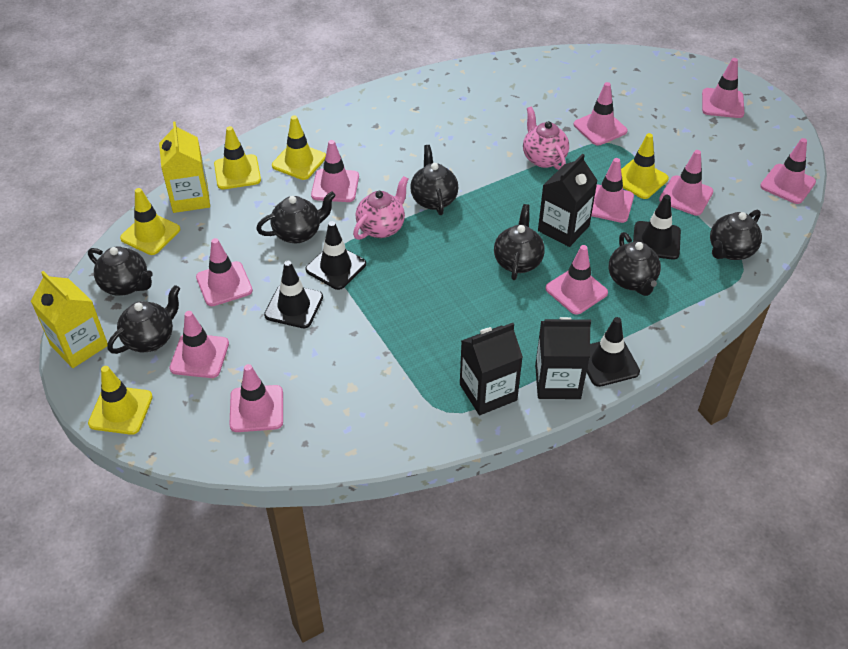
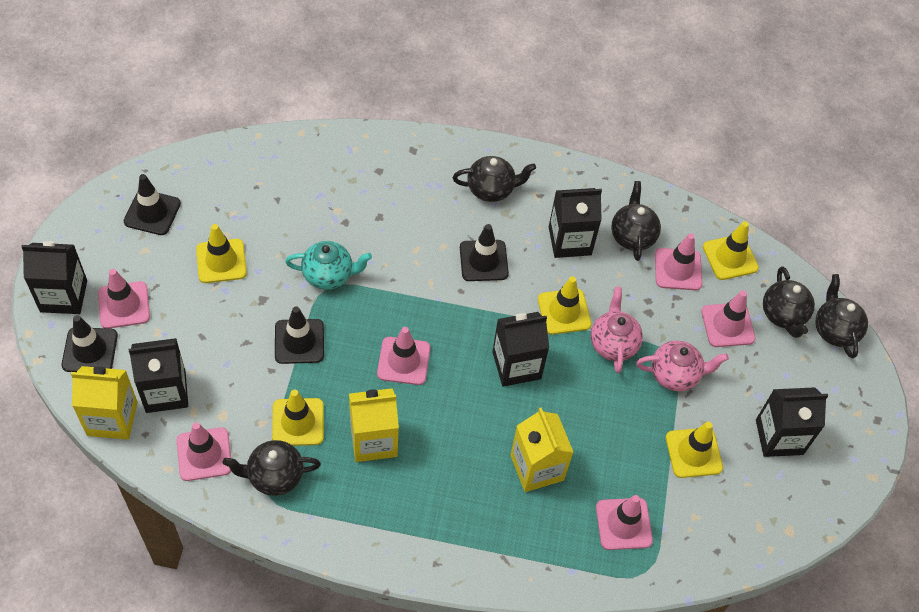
black carton: [460,323,523,415] [535,317,591,399] [538,154,598,247] = 3 -> [21,241,87,314] [129,338,188,413] [492,312,549,386] [549,188,602,258] [756,387,828,457] = 5
black teapot: [88,246,153,296] [108,285,180,354] [256,191,336,243] [410,145,458,215] [494,204,545,280] [609,232,661,296] [710,210,762,260] = 7 -> [223,440,321,496] [453,156,536,202] [611,181,661,261] [763,266,815,338] [815,274,868,359] = 5
pink traffic cone: [169,311,229,378] [196,238,253,306] [229,364,283,432] [311,140,359,202] [545,245,608,315] [574,82,628,146] [591,158,634,223] [659,150,713,216] [702,58,744,118] [760,138,816,204] = 10 -> [98,269,150,328] [177,422,231,481] [377,327,430,385] [596,495,653,550] [655,233,702,290] [701,290,756,347] = 6
turquoise teapot: none = 0 -> [285,241,372,290] = 1
yellow carton: [31,271,108,368] [159,121,210,213] = 2 -> [71,366,138,440] [349,388,399,462] [510,408,574,492] = 3

